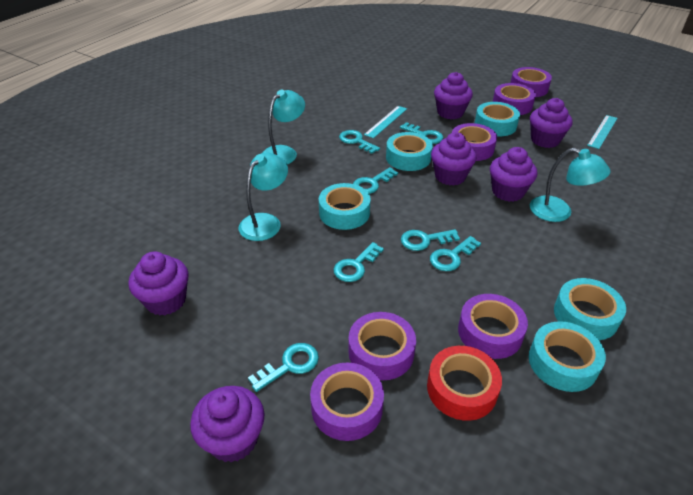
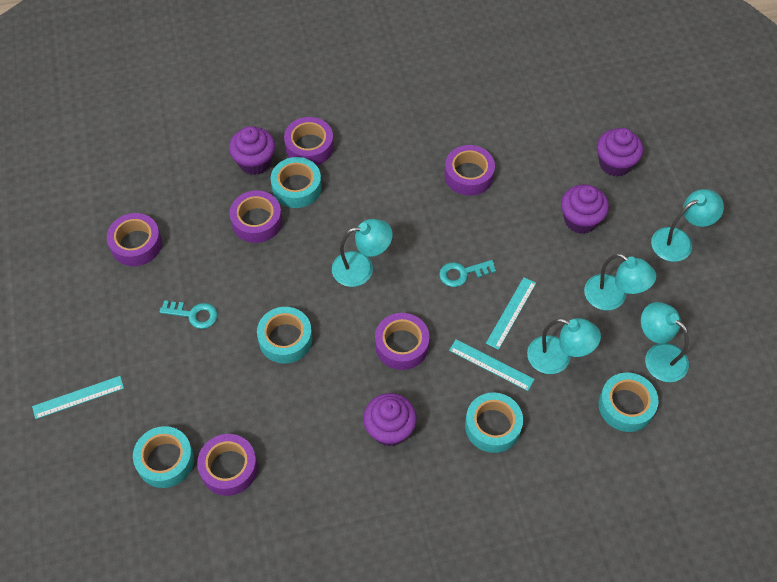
purple cupcake: [128,251,189,315] [190,386,265,463] [431,132,476,185] [434,72,473,119] [490,147,537,202] [530,98,573,148] = 6 -> [229,126,275,175] [363,393,417,446] [561,185,609,234] [597,128,643,177] = 4
red tape: [427,346,502,421] = 1 -> none = 0
turquoise key: [248,343,319,392] [334,242,384,282] [339,130,380,154] [353,167,398,194] [400,122,443,144] [401,229,460,251] [430,236,481,271] = 7 -> [159,300,218,329] [439,260,496,287] = 2
turquoise lamp: [238,153,288,241] [262,90,305,164] [530,148,611,222] = 3 -> [332,219,393,287] [527,318,601,374] [584,253,656,310] [641,302,689,382] [651,189,724,262] = 5
turquoise ruler: [364,106,407,138] [587,115,617,149] = 2 -> [32,376,124,419] [449,339,534,391] [486,277,536,350] = 3

